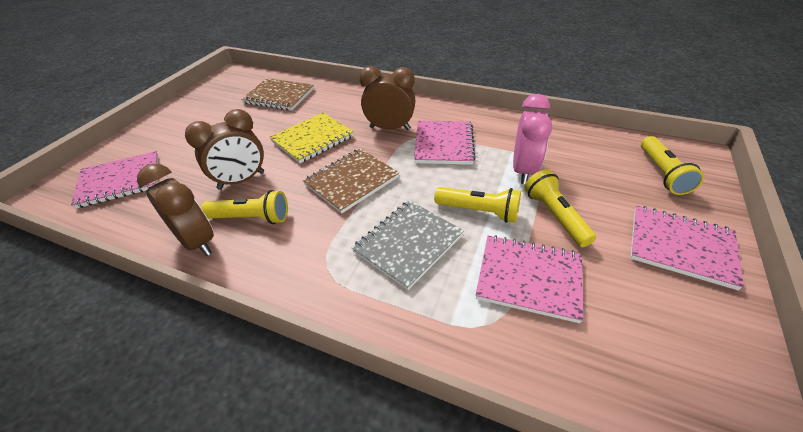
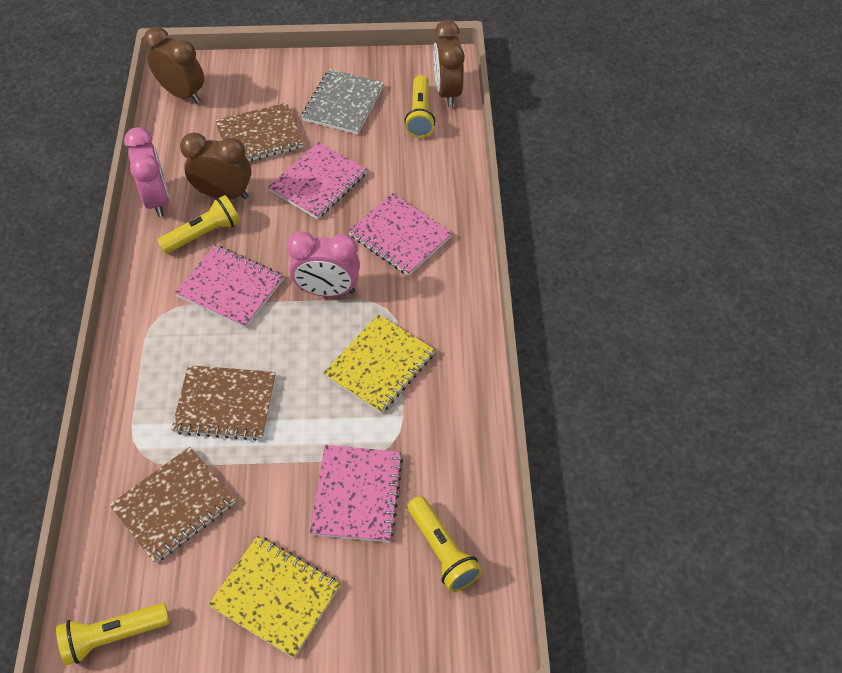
brown notebook: [241,78,314,110] [303,148,399,214] = 2 -> [109,447,235,563] [171,365,276,441] [215,103,303,161] = 3
pink clock: [513,94,552,184] = 1 -> [124,127,169,217] [286,231,360,297] = 2
yellow notebook: [270,112,354,163] = 1 -> [208,536,340,658] [323,314,435,413] = 2

